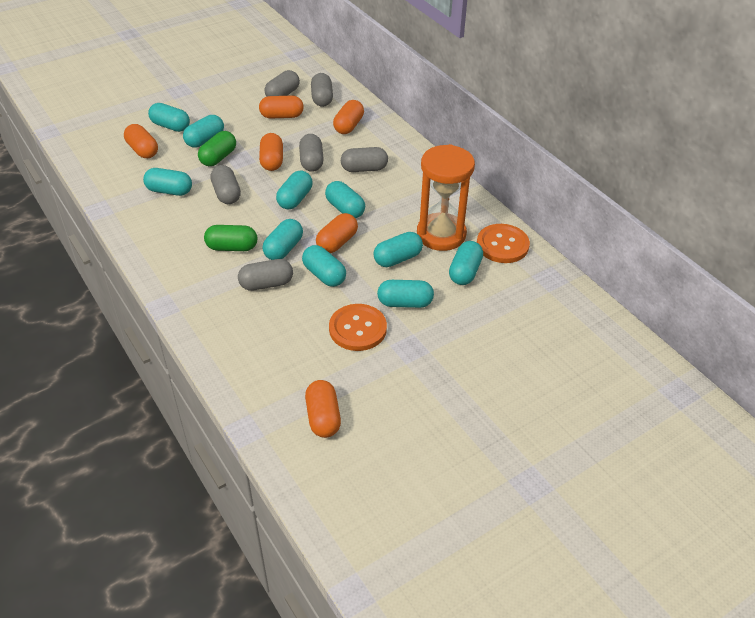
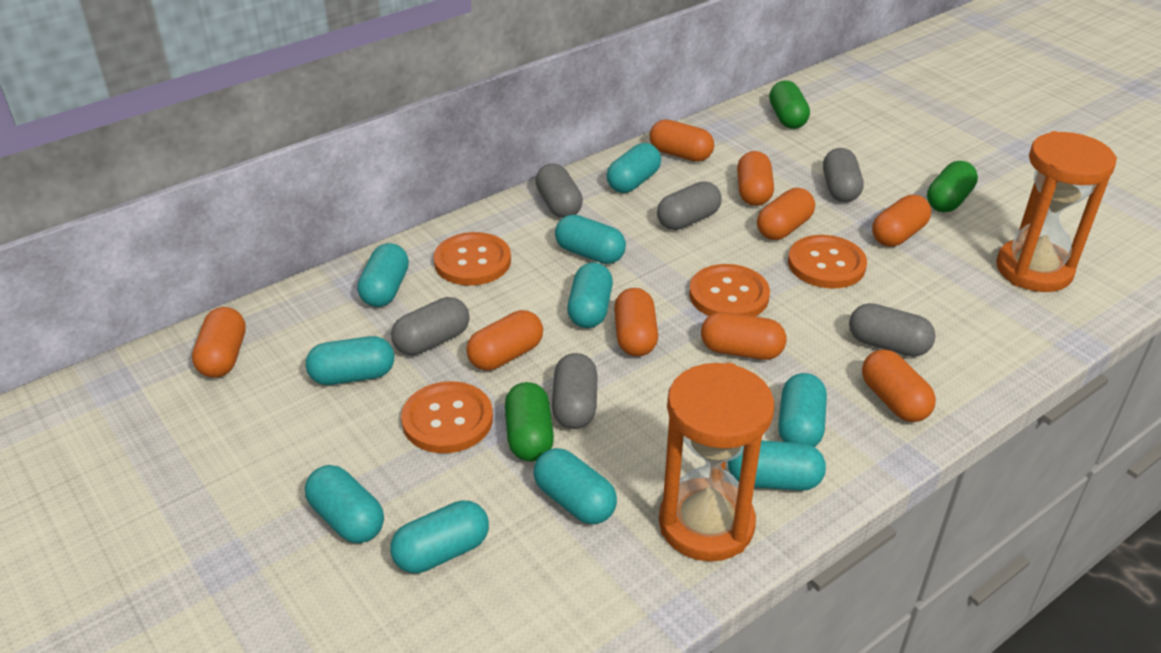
green capsule: [198,131,236,166] [204,225,257,251] = 2 -> [505,382,554,461] [769,81,810,129] [927,161,978,212] = 3
orange button: [329,304,387,351] [477,224,530,263] = 2 -> [401,381,493,453] [434,232,511,286] [689,264,770,316] [788,235,867,289] = 4
orange capsule: [124,124,158,158] [259,96,304,119] [259,133,283,171] [305,380,341,438] [316,213,358,253] [333,100,364,134] = 6 -> [192,307,246,378] [466,310,543,371] [614,288,658,357] [650,120,714,162] [701,312,786,360] [737,151,774,206] [757,188,815,240] [862,349,936,422] [872,195,931,247] = 9
orange hourglass: [417,144,475,251] = 1 -> [659,363,774,562] [996,131,1117,292] = 2

